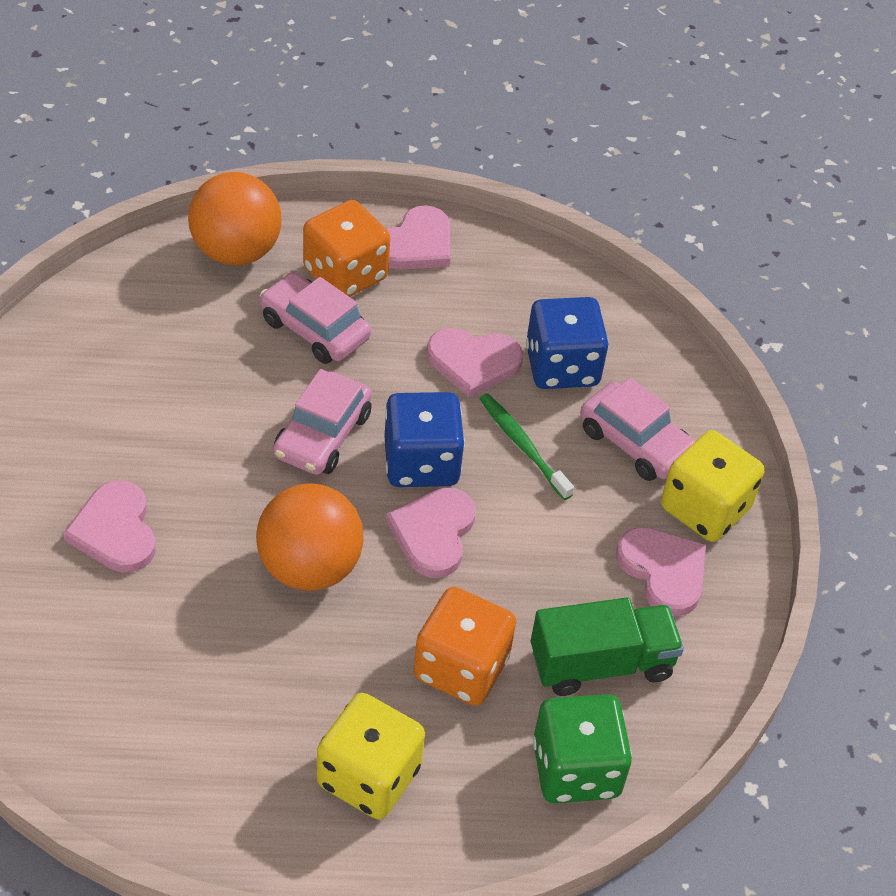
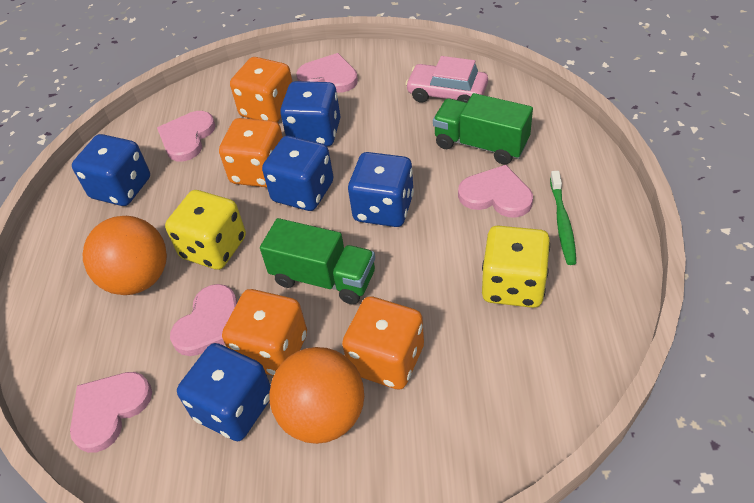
blue dice: [384,392,465,487] [526,297,609,389] = 2 -> [72,134,150,206] [177,343,271,441] [262,136,334,211] [280,81,341,147] [348,152,414,227] = 5
green dice: [533,694,632,803] = 1 -> none = 0
green truck: [531,598,684,696] = 1 -> [260,218,375,305] [433,93,533,164] = 2
orange dice: [303,200,390,297] [413,587,516,706] = 2 -> [219,118,283,187] [222,289,307,376] [230,57,293,122] [342,296,424,389] = 4
pink car: [260,272,371,364] [273,369,372,475] [580,378,695,481] = 3 -> [405,56,488,103] = 1

